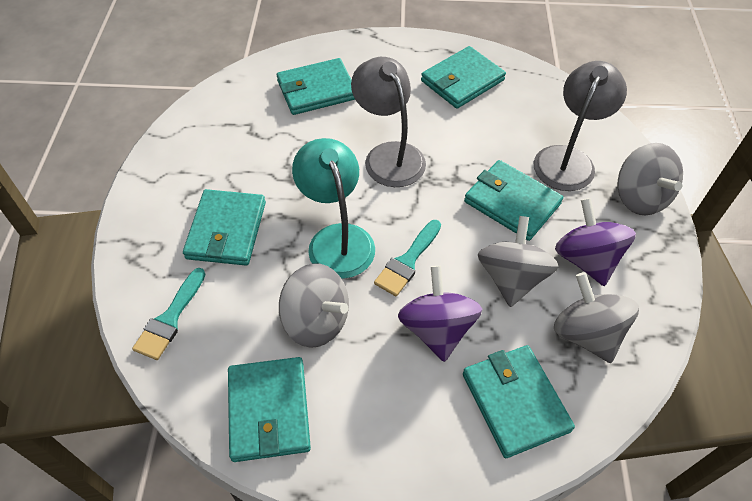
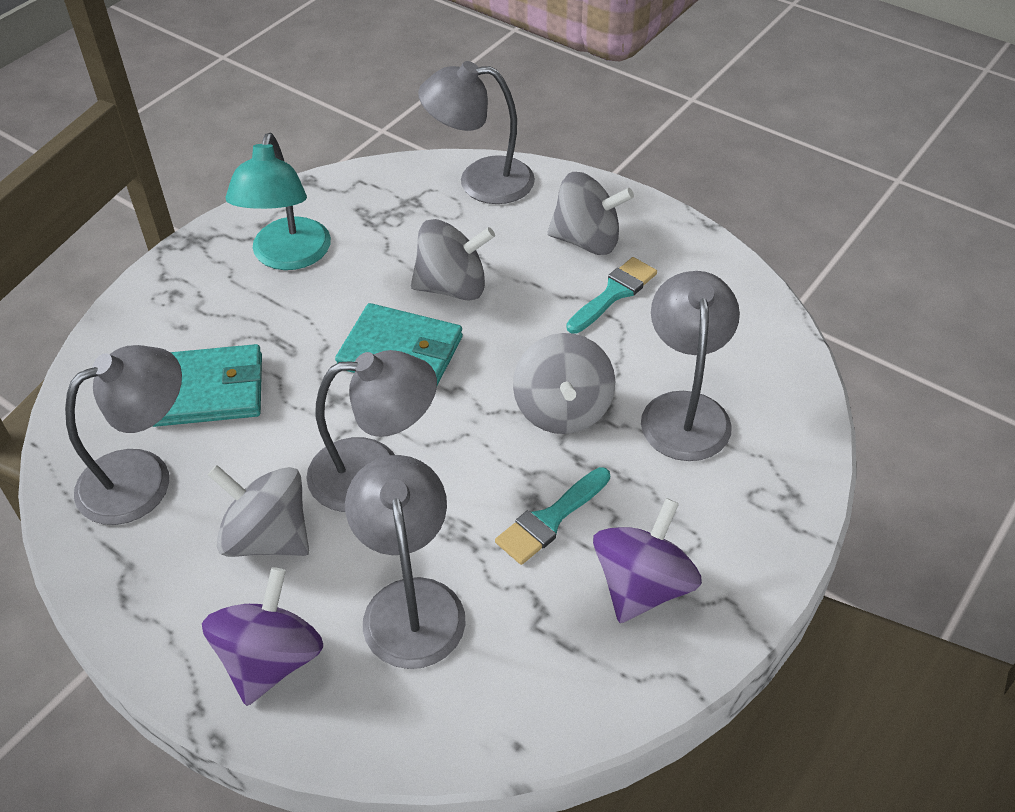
grey lamp: [351,57,426,187] [534,61,627,191] = 2 -> [65,345,182,525] [306,350,437,512] [345,455,466,669] [418,61,535,204] [641,271,740,461] = 5
turquoise wallet: [183,189,266,266] [228,357,311,462] [277,58,355,115] [421,46,506,109] [463,345,575,458] [464,160,563,241] = 6 -> [152,344,262,427] [335,303,463,385] = 2

